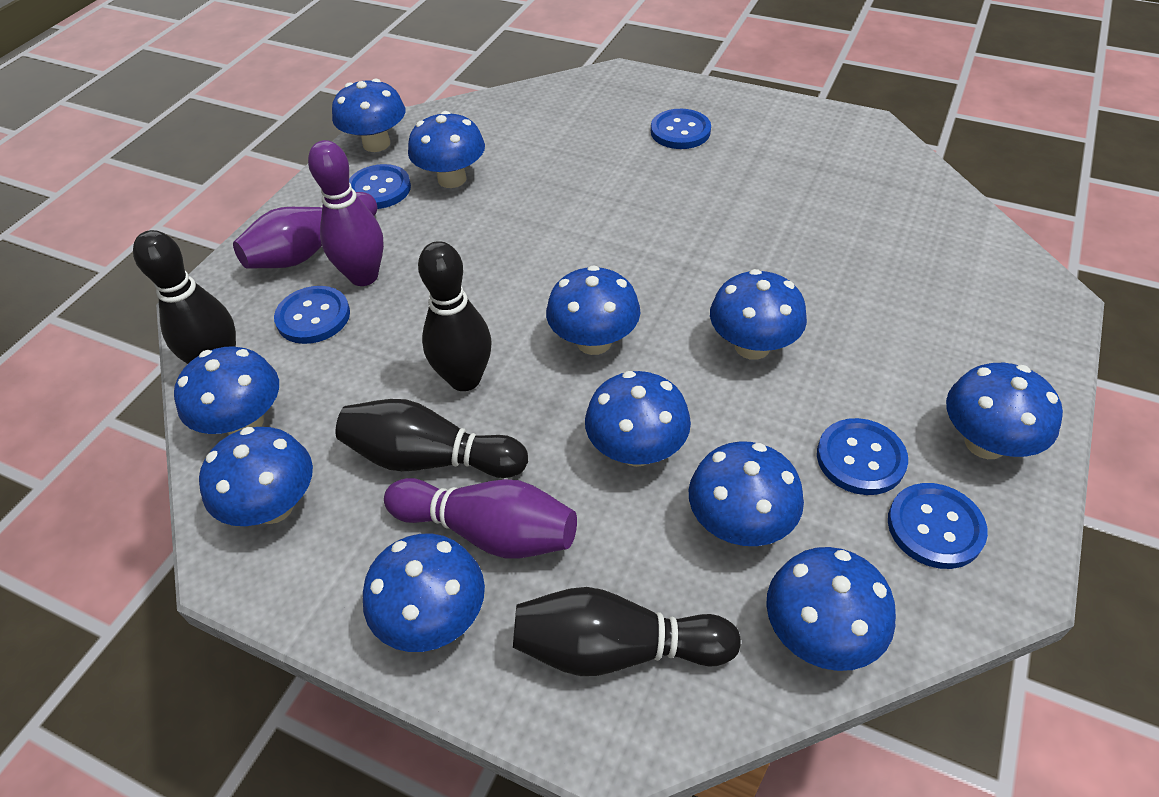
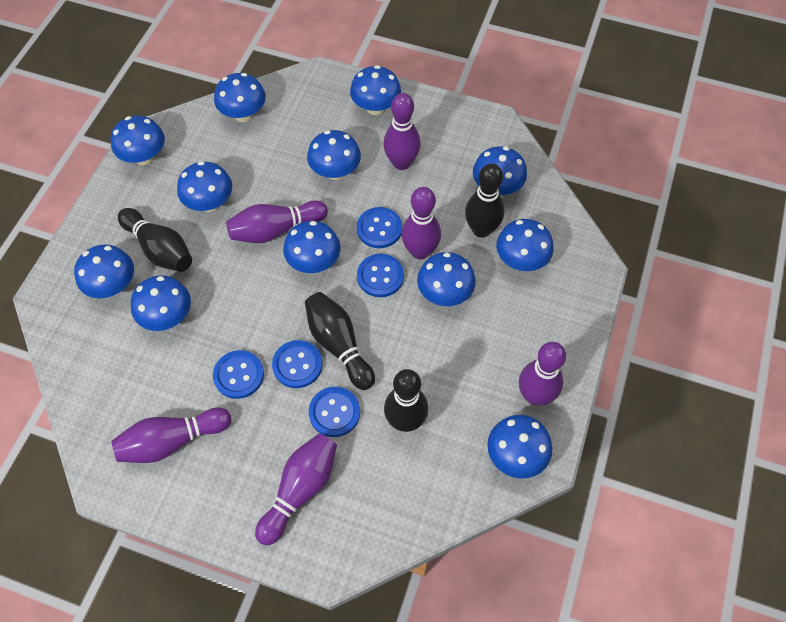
blue mushroom: [174,346,279,435] [199,427,313,526] [332,79,406,152] [363,534,485,652] [408,111,485,188] [546,265,640,355] [585,371,691,467] [689,442,804,546] [710,269,807,360] [766,547,896,671] [946,363,1063,459] = 11 -> [74,245,134,298] [111,116,165,165] [131,275,191,331] [177,161,232,212] [214,73,266,122] [283,221,341,273] [307,130,361,180] [350,65,401,115] [417,252,476,306] [473,146,527,196] [487,415,552,479] [496,219,554,271] = 12
purple bowling pin: [233,192,377,269] [308,140,384,286] [384,478,577,558] = 3 -> [111,408,231,463] [226,200,328,243] [255,433,337,546] [383,93,421,170] [401,187,441,260] [519,342,566,405] = 6

